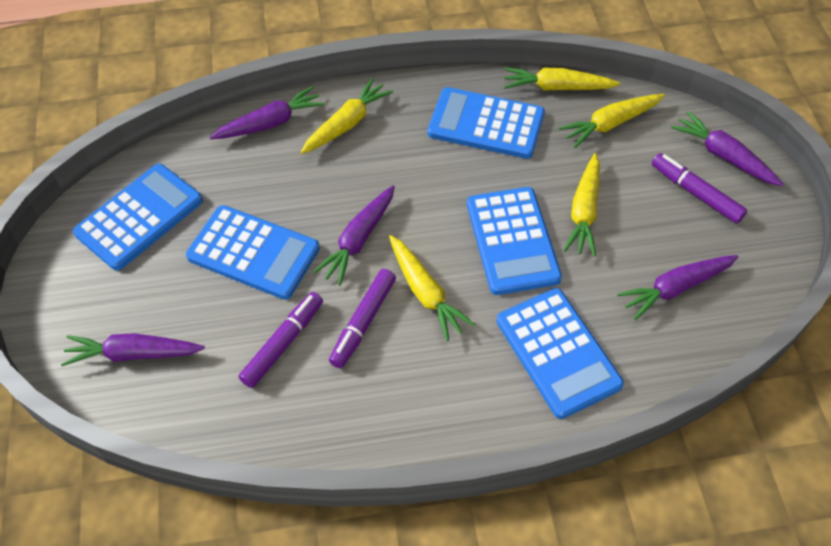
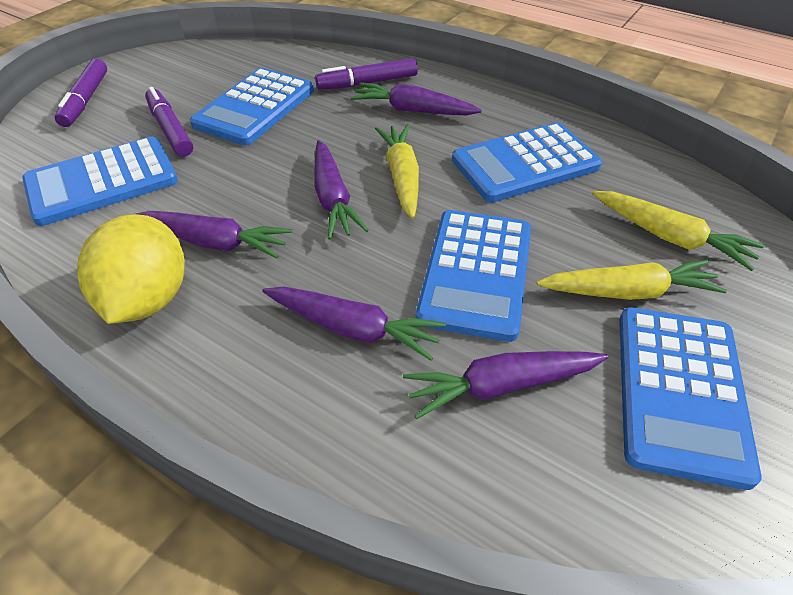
yellow carrot: [301,78,393,154] [389,235,475,341] [504,67,620,91] [558,94,665,148] [563,153,600,257] = 5 -> [375,125,419,219] [536,260,727,300] [592,191,764,271] = 3
yellow lemon: none = 0 -> [77,214,184,324] = 1

